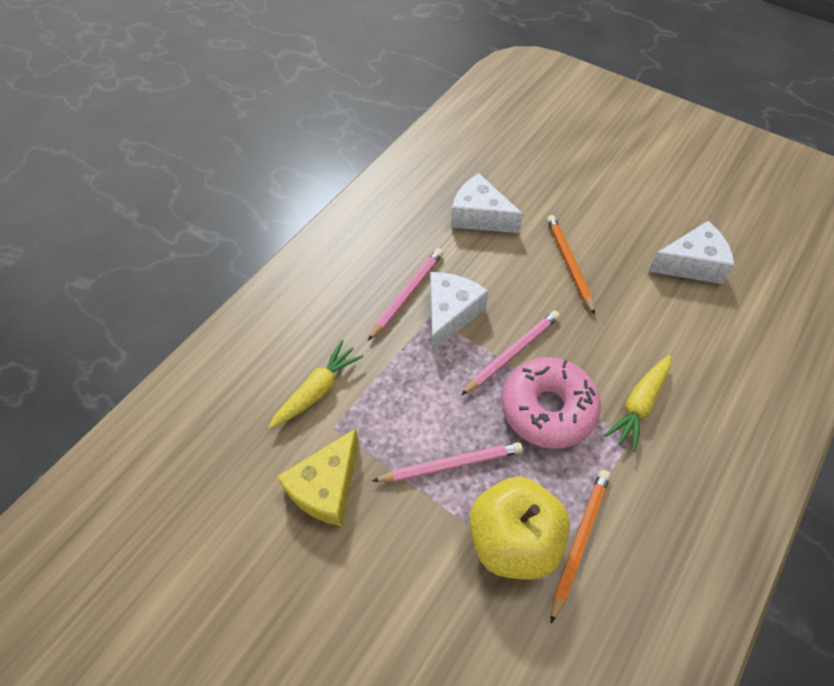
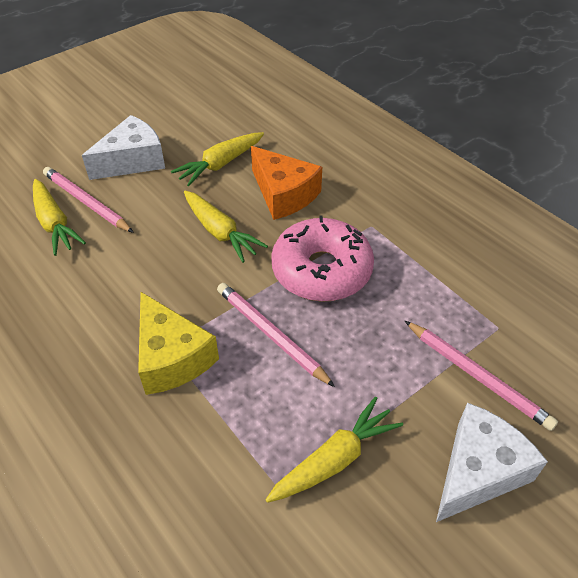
orange cheese: none = 0 -> [251,146,322,220] = 1
orange pencil: [547,215,595,315] [551,470,610,623] = 2 -> none = 0
white cheese: [430,272,488,353] [451,173,523,233] [648,221,734,284] = 3 -> [82,115,165,180] [436,403,548,522] = 2
yellow apple: [469,477,570,580] = 1 -> none = 0
yellow carrot: [269,340,364,429] [605,355,671,452] = 2 -> [33,179,86,256] [171,132,264,186] [184,191,268,263] [265,397,403,503] = 4

